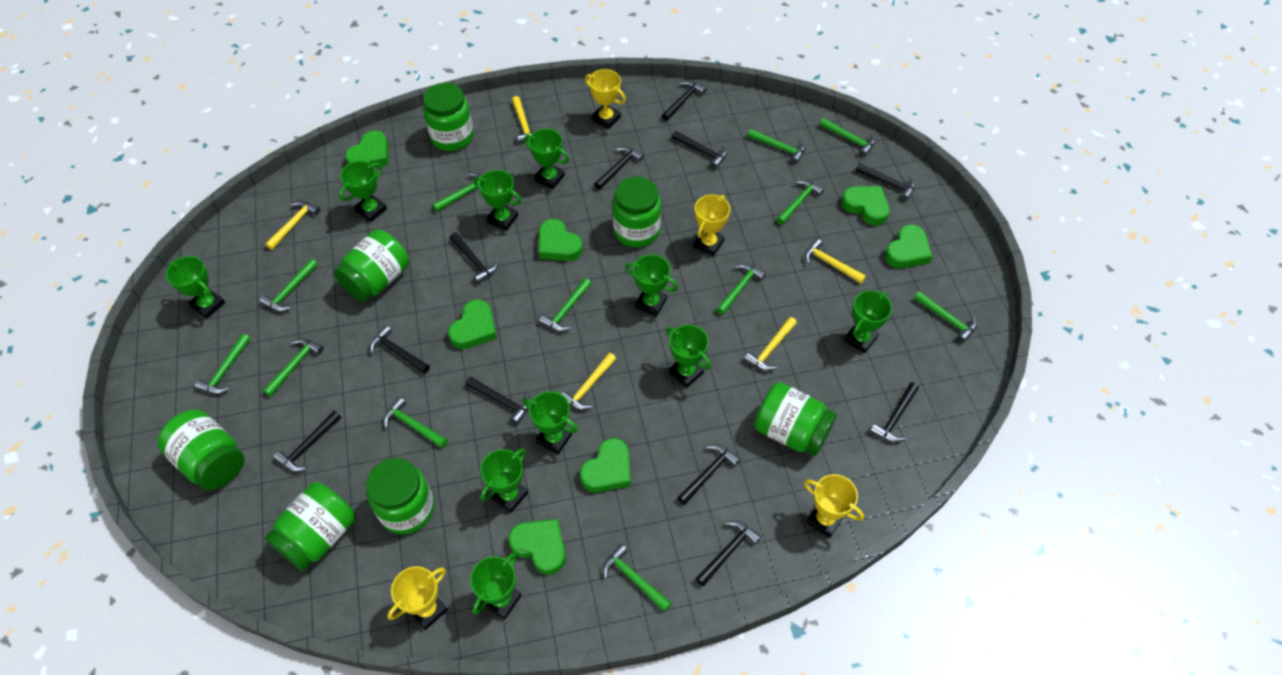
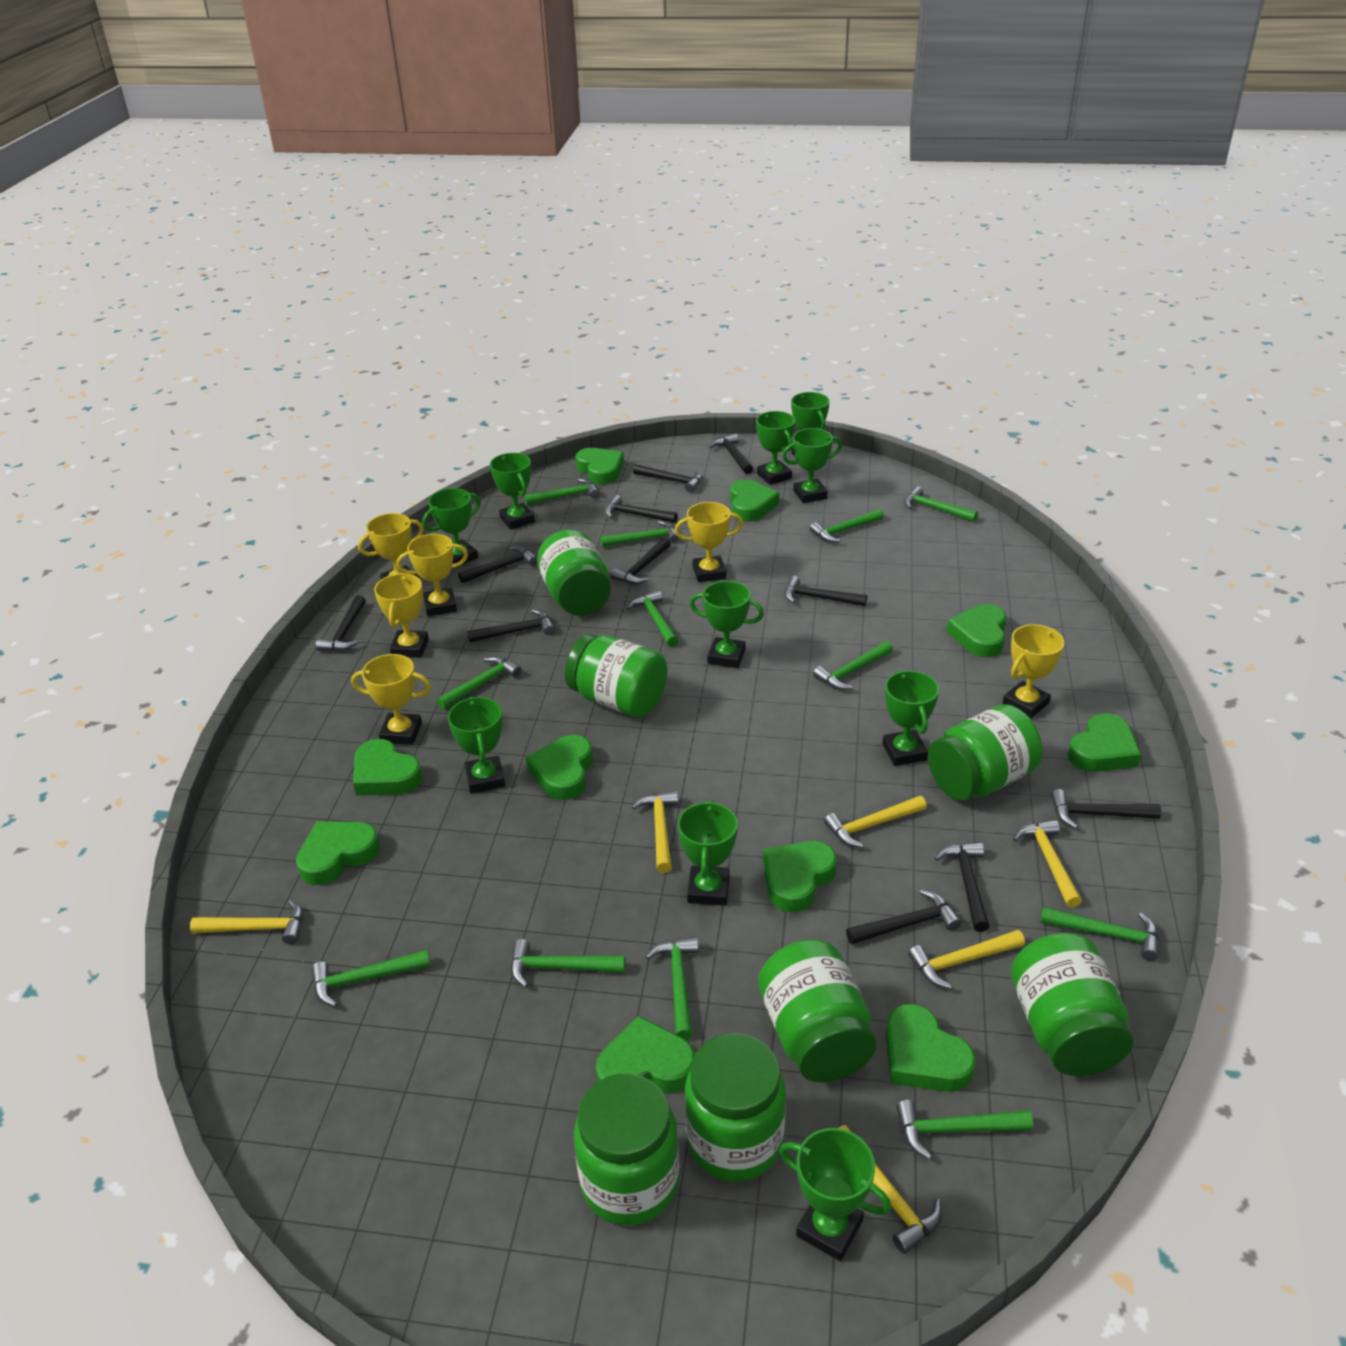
green heart: [345,131,389,168] [448,300,497,349] [508,519,566,575] [539,219,583,261] [580,438,631,492] [841,186,890,225] [885,225,933,268] = 7 -> [296,821,380,885] [353,739,423,796] [526,735,593,800] [575,448,624,484] [596,1016,695,1093] [730,479,780,522] [763,841,837,912] [886,1004,976,1092] [946,604,1006,657] [1068,713,1141,772] = 10
yellow hammer: [265,201,320,250] [512,96,542,143] [561,353,616,410] [744,317,797,371] [804,238,866,283] = 5 -> [190,900,303,945] [632,791,678,873] [824,796,927,848] [839,1125,942,1254] [908,930,1025,989] [1013,820,1082,908] = 6
yellow trophy: [387,566,448,630] [585,69,626,129] [694,195,730,256] [804,474,864,538] = 4 -> [351,654,431,745] [358,513,424,579] [374,574,429,658] [396,534,468,616] [674,502,743,582] [1003,624,1064,718] = 6

